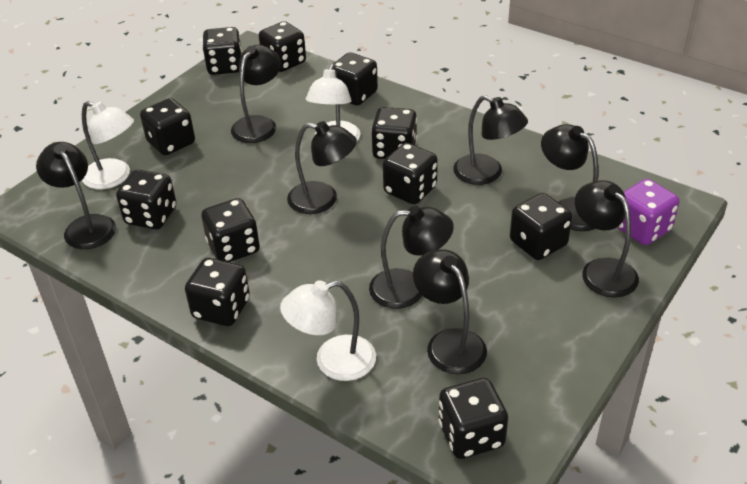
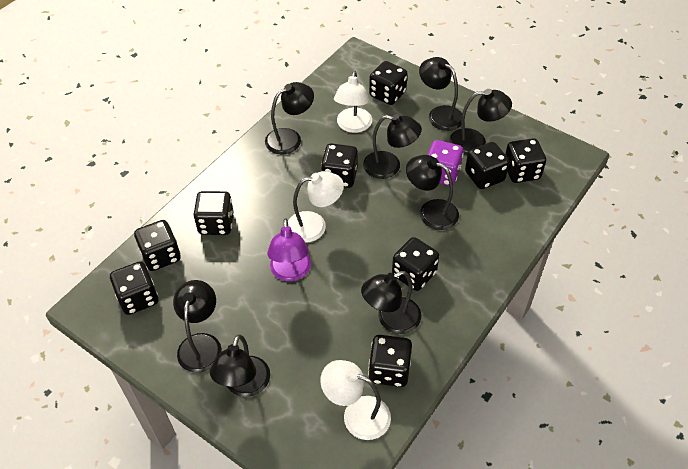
black dice: [116,169,177,229] [140,98,195,155] [185,258,250,326] [201,198,260,262] [202,27,243,75] [259,21,306,72] [333,52,378,106] [371,107,417,159] [383,143,438,205] [438,378,508,459] [510,193,572,260] = 11 -> [110,261,158,315] [134,220,181,271] [193,191,234,235] [321,143,358,188] [368,335,412,387] [369,61,408,105] [392,237,439,291] [465,142,510,189] [505,138,546,183] = 9
purple lamp: none = 0 -> [267,218,311,282] = 1

